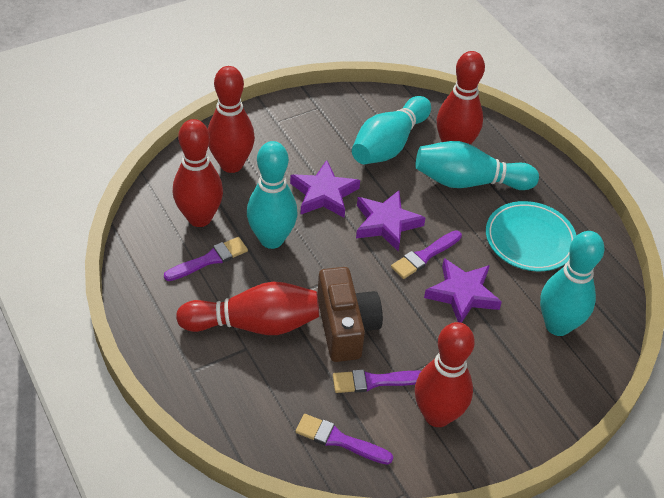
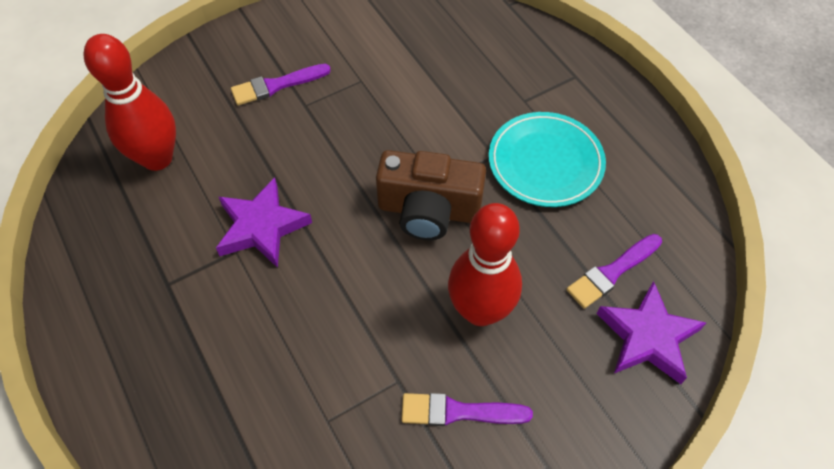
purple brush: [164,237,248,281] [296,414,393,465] [333,369,421,393] [391,230,462,279] = 4 -> [231,64,331,105] [401,393,533,426] [566,234,662,309] = 3
purple star: [290,160,360,218] [356,190,426,252] [424,258,502,323] = 3 -> [216,177,312,268] [597,281,706,384] = 2
red bowling pin: [173,119,223,227] [176,282,319,335] [208,66,255,173] [415,322,475,427] [437,51,485,145] = 5 -> [84,34,176,171] [448,203,522,326] = 2
turquoise bowling pin: [247,141,298,249] [352,96,431,164] [415,141,539,190] [540,231,605,336] = 4 -> none = 0

